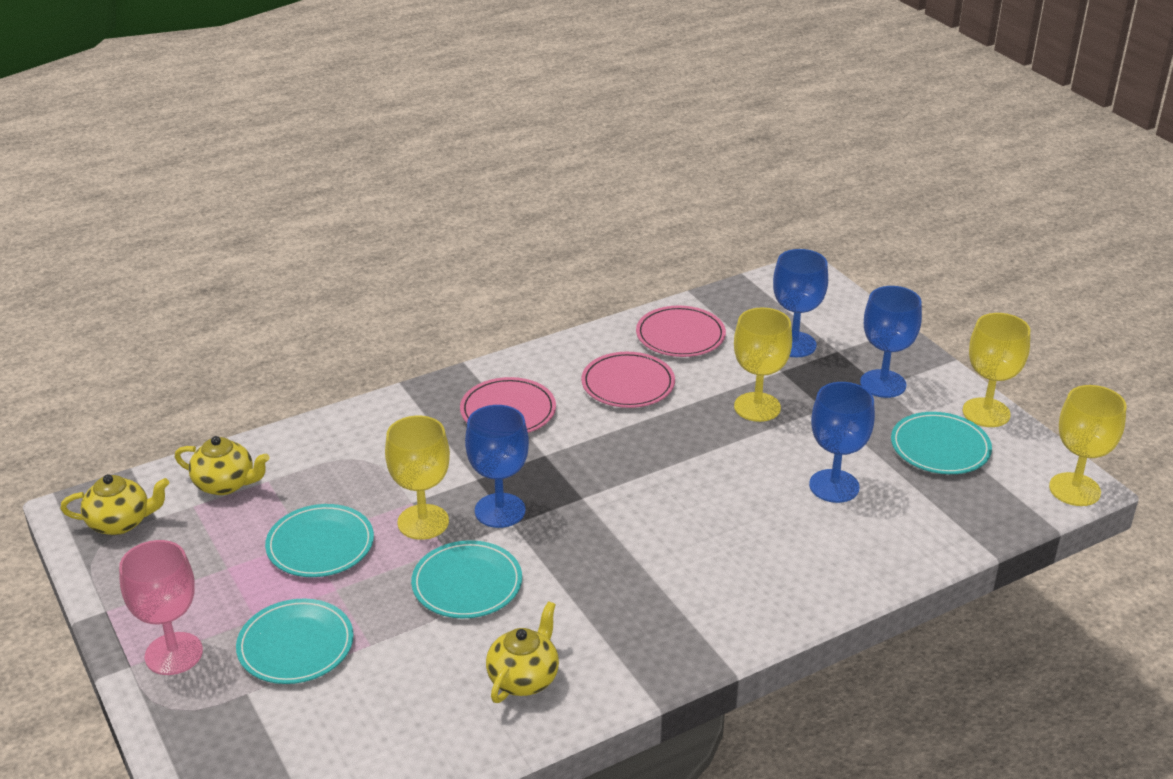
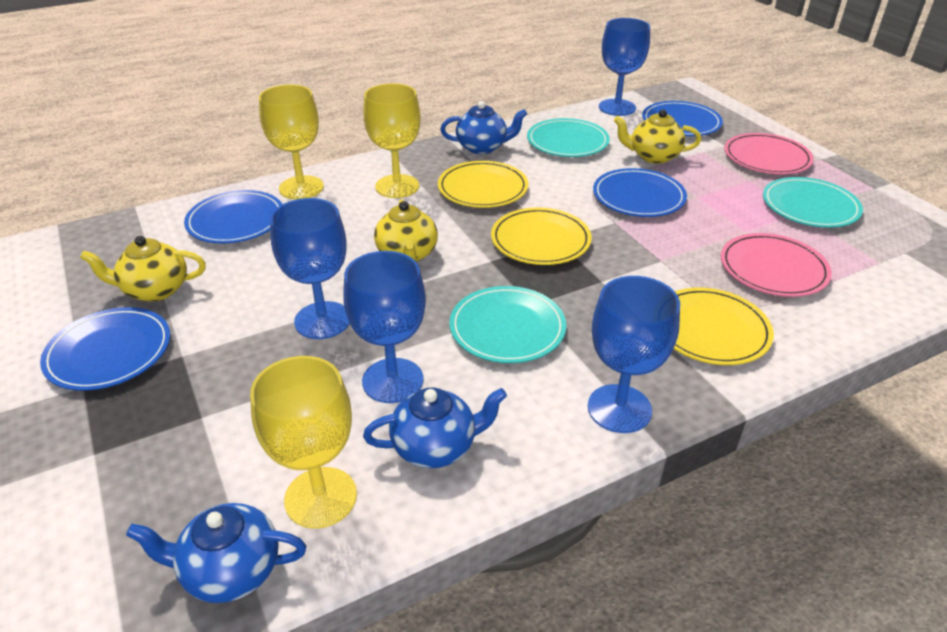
blue plate: none = 0 -> [40,307,170,391] [184,190,282,244] [593,168,687,217] [642,101,723,136] = 4
blue teapot: none = 0 -> [126,503,306,603] [363,388,507,468] [440,101,527,154] = 3
pink goblet: [119,540,203,675] = 1 -> none = 0
pink plate: [460,377,556,433] [581,352,675,408] [636,306,726,357] = 3 -> [721,233,832,297] [724,133,814,174] = 2
turquoise plate: [236,599,354,684] [265,504,374,577] [411,540,522,618] [891,412,992,474] = 4 -> [449,286,566,363] [527,118,610,157] [763,177,863,228] = 3
yellow goblet: [385,416,450,540] [734,307,792,422] [963,313,1030,427] [1049,385,1127,506] = 4 -> [250,356,357,529] [259,85,324,200] [363,83,420,198] = 3
yellow plate: none = 0 -> [438,161,529,208] [491,208,592,265] [674,288,774,365] = 3

